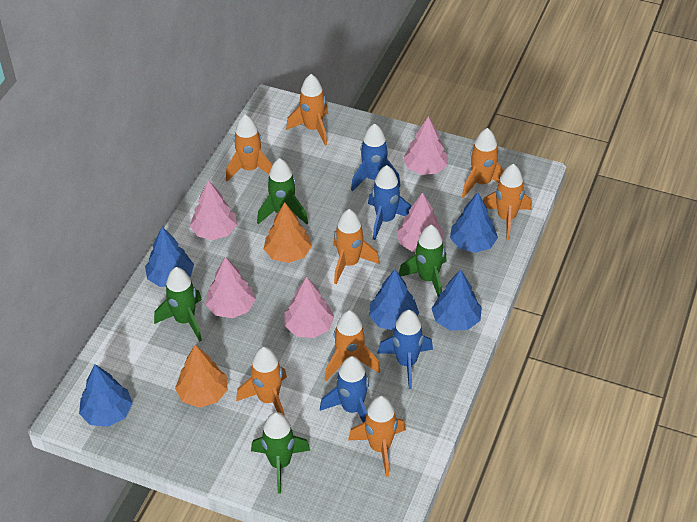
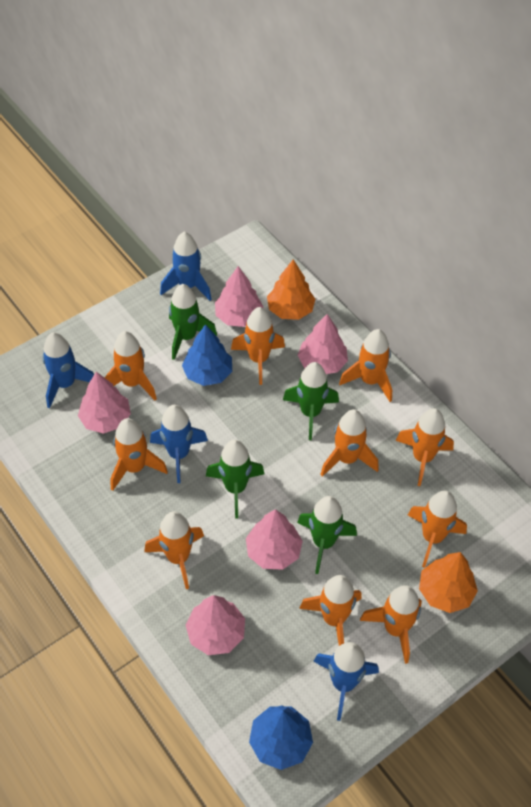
blue tree: [79,364,133,427] [145,227,194,287] [369,269,419,331] [431,269,482,331] [450,192,498,253] = 5 -> [182,324,232,386] [249,705,313,770] = 2
orange rocket: [226,114,272,181] [236,347,287,416] [286,74,328,146] [325,310,381,381] [333,209,379,284] [348,396,406,477] [462,128,504,198] [483,164,532,240] = 8 -> [105,331,157,400] [110,418,168,491] [144,511,204,589] [231,307,285,385] [299,575,362,646] [320,409,379,477] [339,329,392,402] [360,585,422,664] [396,408,454,486] [408,491,467,568] = 10

